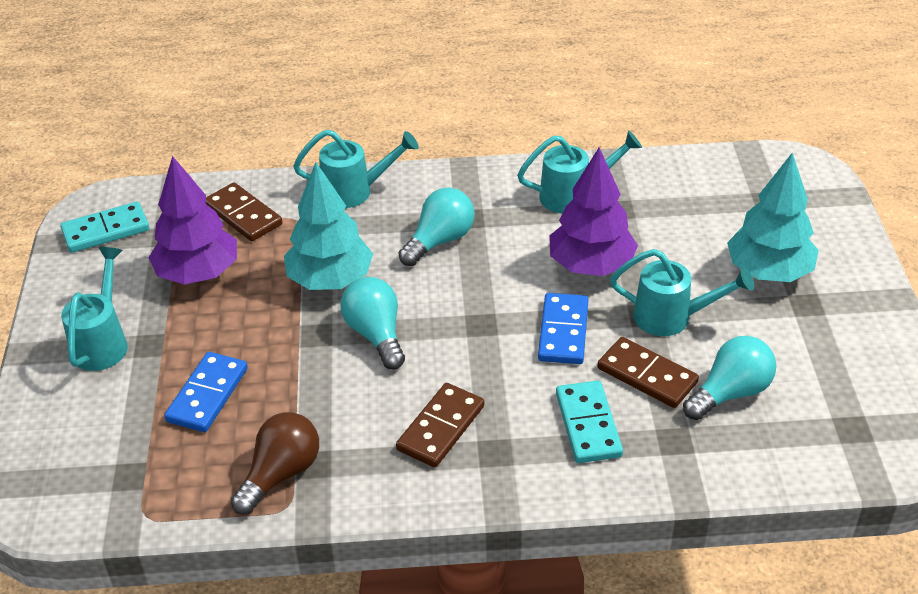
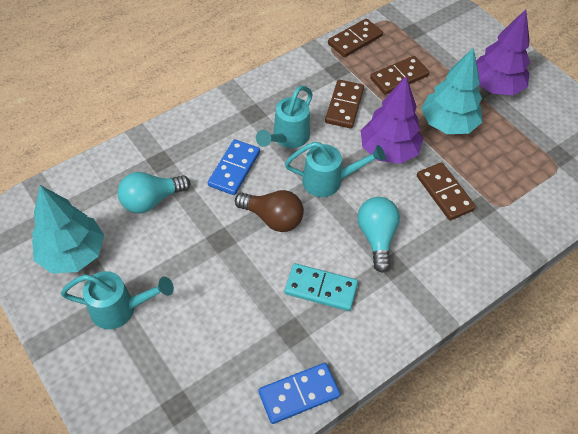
brown domino: [206,182,282,241] [396,383,484,467] [597,337,699,408] = 3 -> [325,80,364,129] [328,18,383,57] [370,56,430,95] [417,162,476,220] = 4
turquoise domino: [60,201,149,253] [556,381,623,463] = 2 -> [285,263,358,311] = 1
turquoise light bulb: [340,277,405,369] [398,188,475,266] [683,336,776,420] = 3 -> [118,172,190,213] [358,197,400,273] = 2
turquoise watering can: [61,247,128,371] [293,130,419,208] [517,131,642,214] [610,249,754,336] = 4 -> [61,271,174,329] [256,86,313,148] [285,142,386,197] = 3

